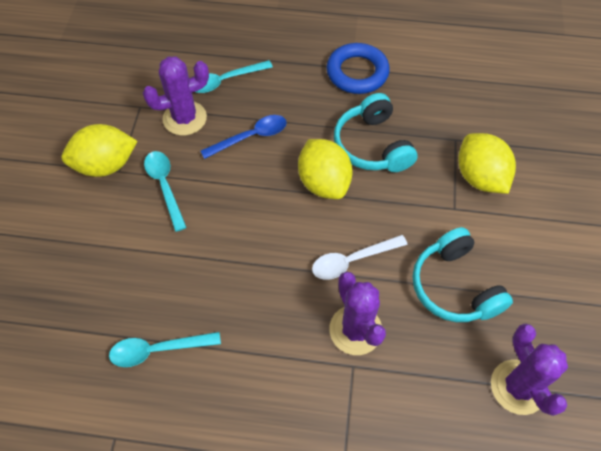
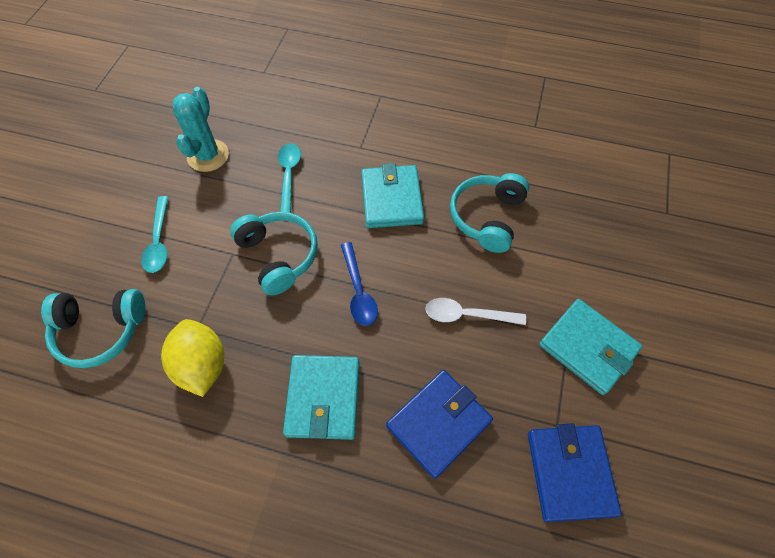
blue ring: [326,43,390,94] = 1 -> none = 0
blue wallet: none = 0 -> [386,370,493,479] [528,423,622,522] = 2
purple cactus: [143,56,209,136] [329,271,386,355] [491,323,568,416] = 3 -> none = 0
turquoise cactus: none = 0 -> [173,87,229,172] = 1
turquoise headphones: [334,93,417,172] [413,227,513,322] = 2 -> [41,289,145,368] [230,212,318,296] [450,173,529,253] = 3
turquoise spoon: [109,332,221,367] [144,151,187,232] [196,60,273,93] = 3 -> [141,196,168,273] [278,143,301,213] = 2
turquoise wallet: none = 0 -> [283,355,360,440] [361,163,424,228] [539,299,643,395] = 3
yellow lemon: [62,124,137,177] [298,139,352,199] [458,133,516,194] = 3 -> [161,319,224,397] = 1

